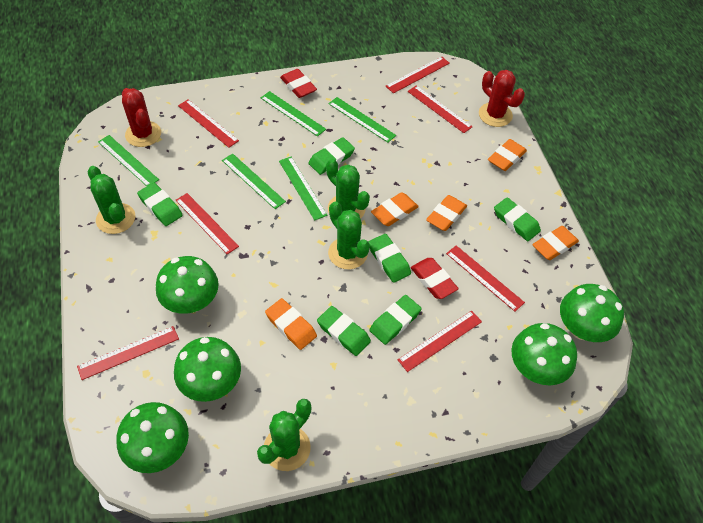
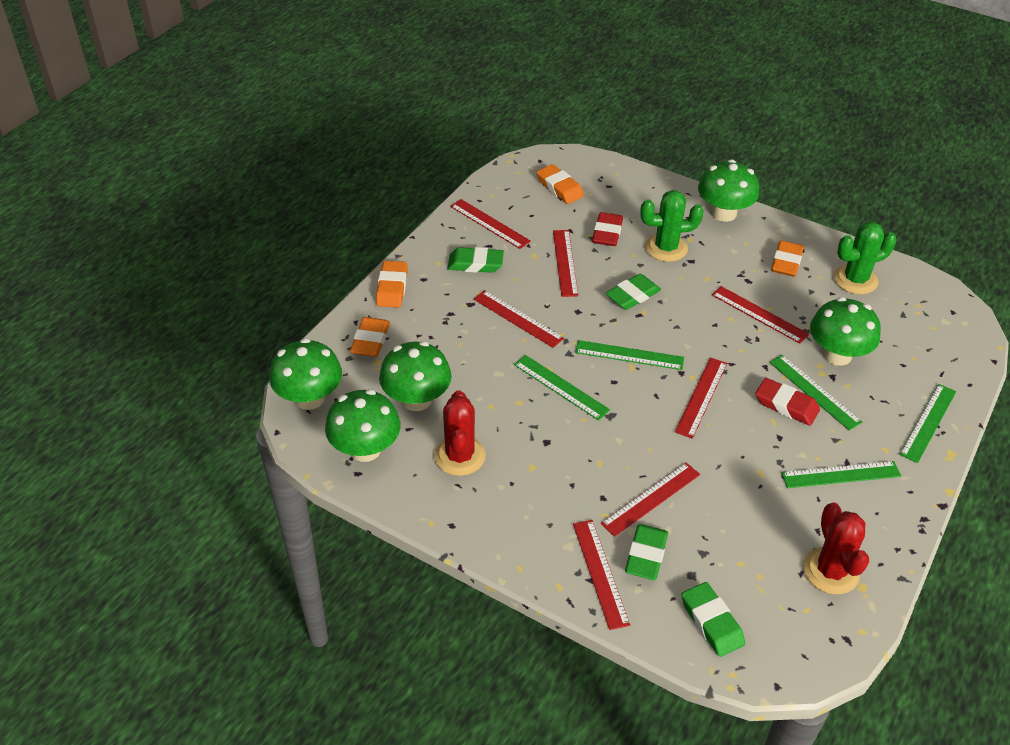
green cactus: [88,166,135,234] [257,399,311,471] [326,159,370,219] [328,201,370,269] = 4 -> [640,190,704,262] [834,222,897,294] = 2
green eraser: [137,183,183,226] [308,137,355,175] [317,306,371,356] [368,234,411,283] [369,295,422,345] [494,197,541,241] = 6 -> [447,247,504,273] [605,274,661,310] [625,524,668,580] [681,582,745,657] = 4
orange eraser: [265,298,317,350] [371,192,419,226] [426,195,467,231] [488,139,527,171] [532,226,579,260] = 5 -> [350,317,390,357] [376,261,408,307] [536,164,584,204] [771,240,804,277] = 4

